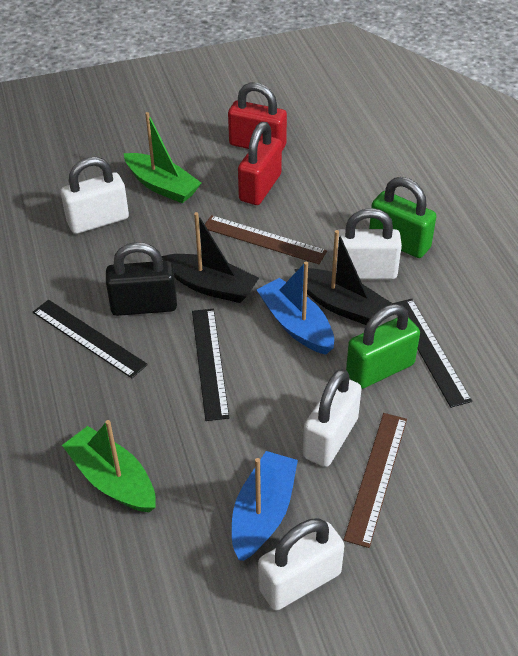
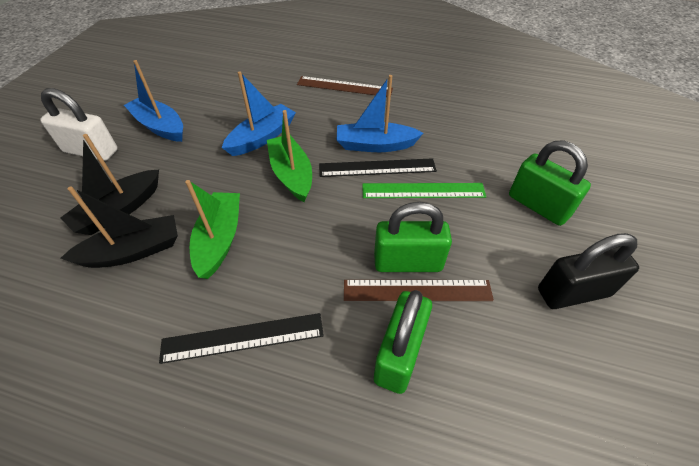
black ruler: [33,300,148,378] [192,309,230,421] [392,299,472,408] = 3 -> [159,313,324,364] [319,158,437,177] = 2
blue boat: [232,451,298,561] [257,262,334,355] = 2 -> [124,60,183,142] [222,71,296,156] [337,75,423,152] = 3
green padlock: [346,304,420,389] [369,177,436,258] = 2 -> [374,202,452,272] [374,290,432,394] [509,140,591,226] = 3
green ruler: none = 0 -> [362,183,486,198] = 1
red padlock: [228,83,287,151] [238,122,282,205] = 2 -> none = 0
white padlock: [61,157,129,234] [258,518,344,611] [303,369,362,467] [336,208,402,279] = 4 -> [40,88,118,161] = 1

